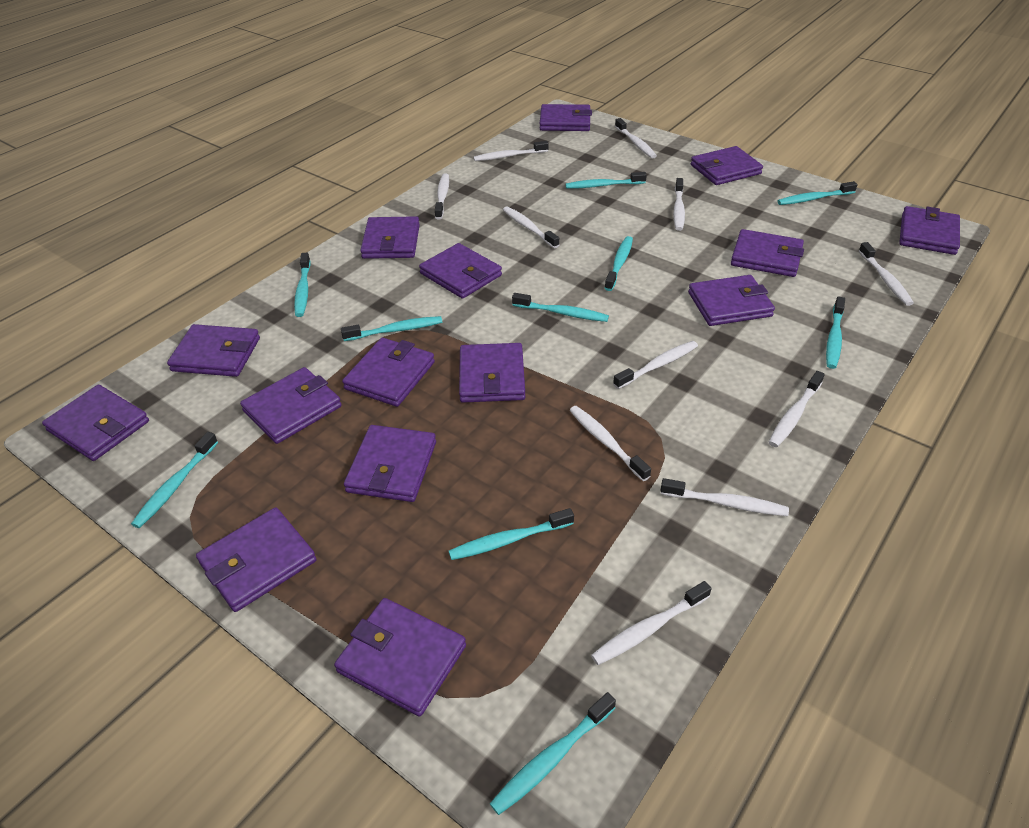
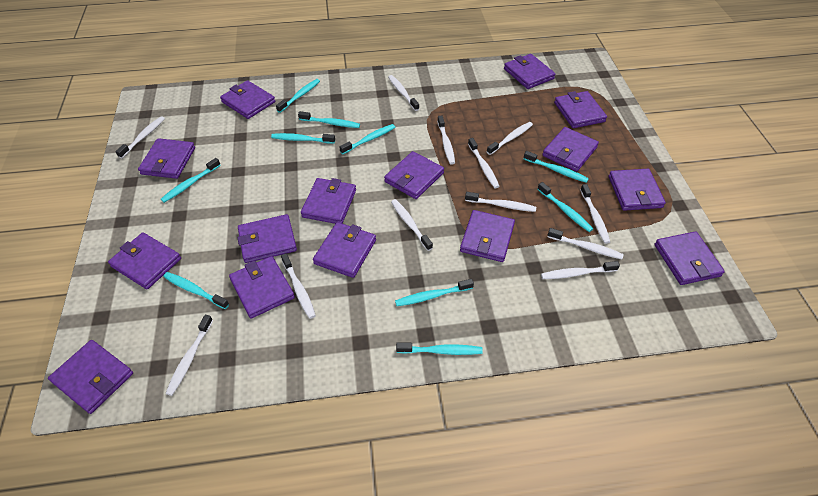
white toothbrush: [435,174,449,219] [473,141,549,161] [503,206,559,248] [569,406,651,481] [591,581,712,665] [613,341,698,389] [615,118,657,158] [660,478,789,516] [673,178,685,231] [768,371,825,447] [859,242,914,306] = 11 -> [115,116,165,158] [165,315,213,396] [281,253,316,319] [388,75,419,111] [391,199,433,251] [437,116,455,165] [465,192,536,212] [468,138,500,188] [487,122,533,155] [541,261,620,279] [548,228,624,259] [580,184,610,244] = 12

